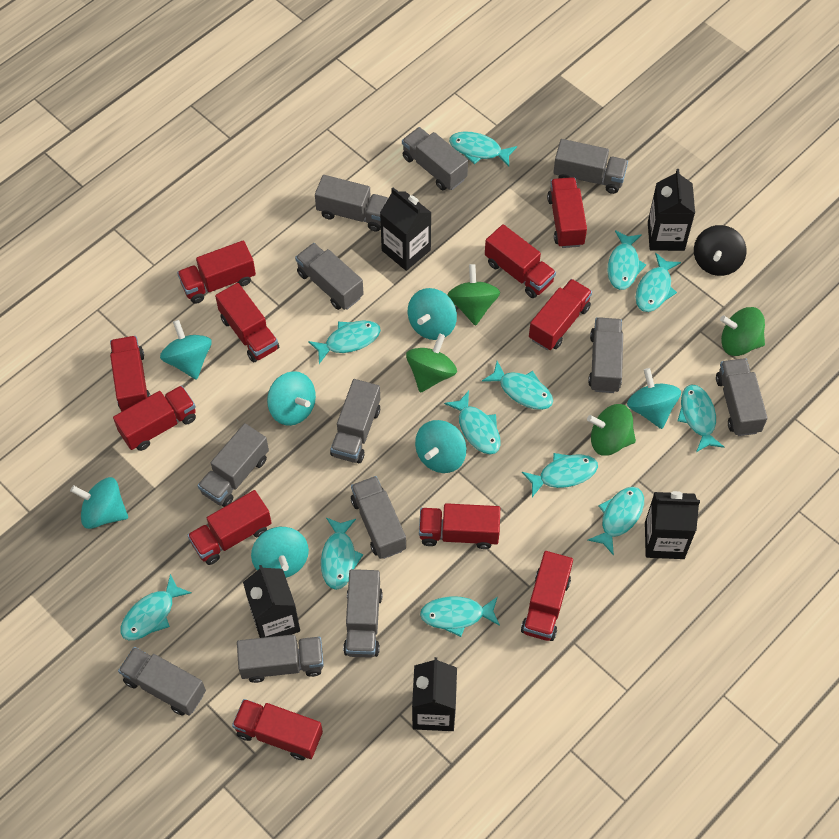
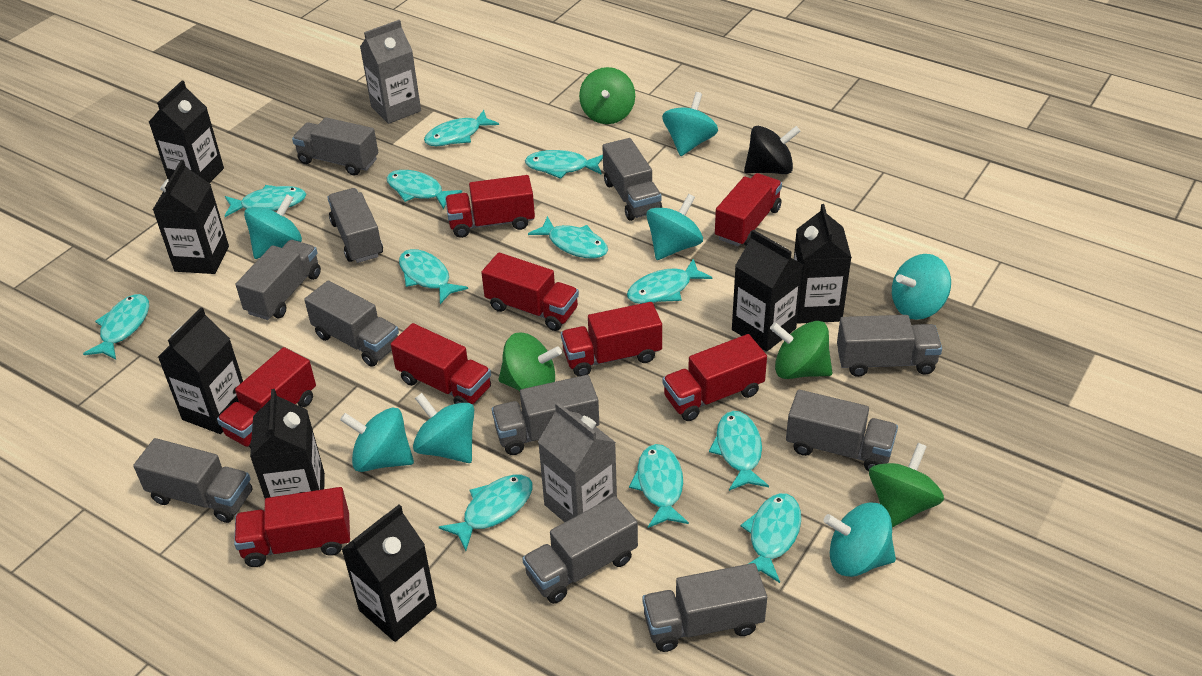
black carton: [243,565,300,638] [380,187,432,271] [412,657,457,731] [645,491,700,559] [648,169,695,251] = 5 -> [149,81,224,183] [153,160,229,274] [158,307,243,434] [250,389,325,499] [341,505,437,642] [732,230,803,352] [794,204,852,324] = 7
grey carton: none = 0 -> [360,20,421,124] [538,402,617,522] = 2
grey truck: [118,647,206,716] [198,423,269,507] [237,634,324,683] [295,243,364,310] [315,175,388,232] [330,379,380,463] [343,569,383,658] [351,476,406,559] [402,127,468,190] [553,139,628,194] [588,317,623,393] [716,358,768,436] = 12 -> [133,438,252,523] [236,240,321,320] [292,117,378,175] [304,281,399,367] [327,188,383,263] [492,375,599,455] [522,496,638,604] [602,138,662,221] [642,563,767,652] [786,390,898,472] [837,315,942,377] = 11
red truck: [110,336,151,412] [113,385,196,451] [177,241,256,304] [187,490,272,565] [215,283,279,363] [232,699,323,760] [419,503,500,549] [485,224,556,298] [521,551,573,641] [529,279,592,350] [547,177,587,248] = 11 -> [217,347,316,449] [234,487,350,567] [391,323,491,405] [445,175,535,238] [481,253,579,331] [561,302,662,377] [663,334,767,421] [715,173,782,247] = 8

